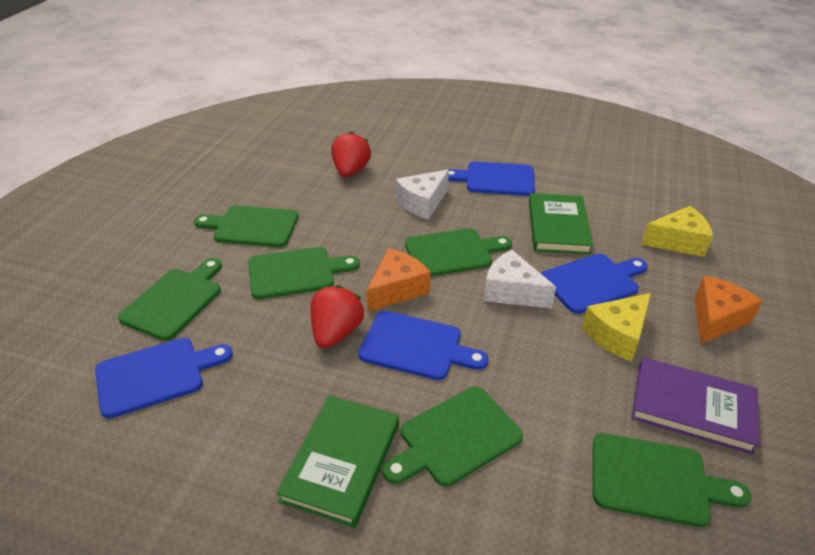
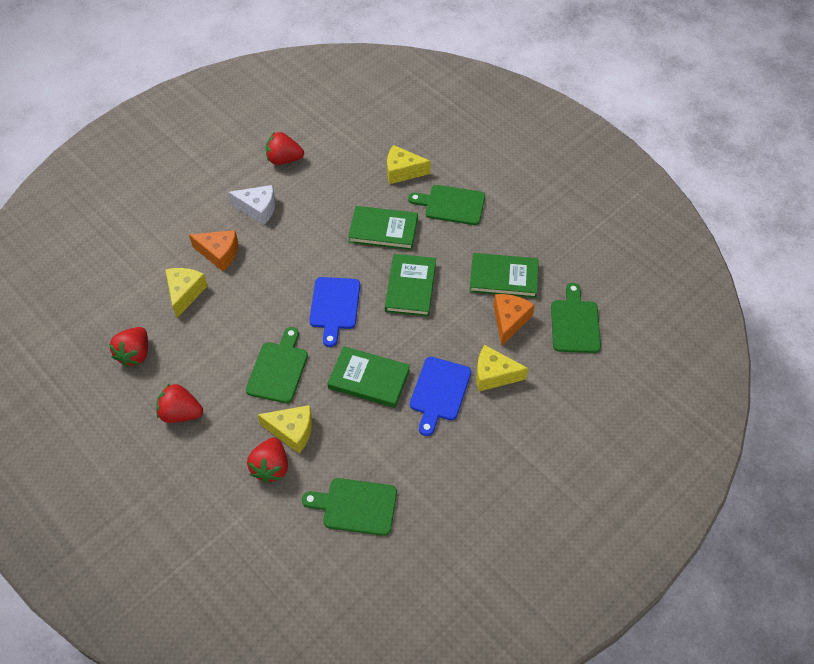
blue cutting board: [95,338,233,419] [358,311,488,380] [447,161,535,196] [541,254,648,314] = 4 -> [309,277,360,347] [410,357,471,436] = 2
green book: [276,395,399,528] [529,193,593,254] = 2 -> [327,346,410,408] [348,206,418,250] [385,254,436,317] [469,253,539,298] = 4
green cutting board: [118,258,222,341] [194,205,299,247] [248,247,360,299] [383,387,523,486] [405,228,512,277] [593,433,751,527] = 6 -> [246,327,308,403] [302,478,397,536] [408,185,485,225] [551,283,601,353] = 4
purple book: [631,357,759,455] = 1 -> none = 0
red strawberry: [310,285,364,349] [331,131,371,177] = 2 -> [109,327,148,367] [156,383,203,423] [247,437,288,483] [266,132,304,165] = 4
white cheese: [396,170,449,219] [484,250,556,308] = 2 -> [228,185,275,225] = 1
yellow cheese: [582,293,651,362] [641,206,713,257] = 2 -> [165,268,208,318] [257,405,312,453] [387,145,431,184] [476,345,529,391] = 4

